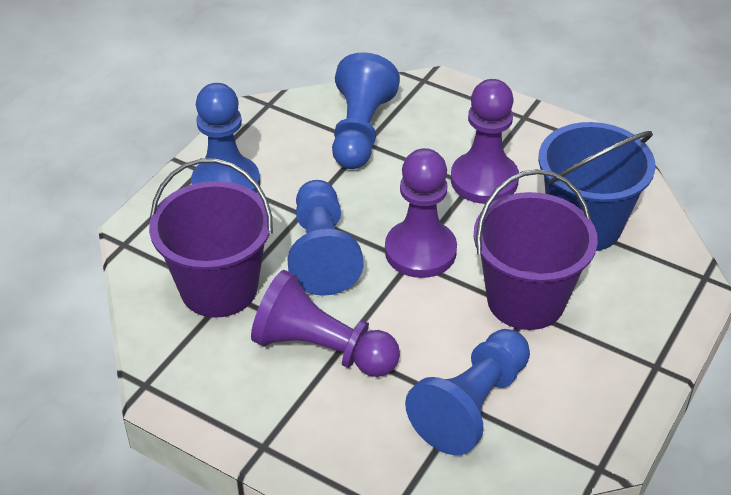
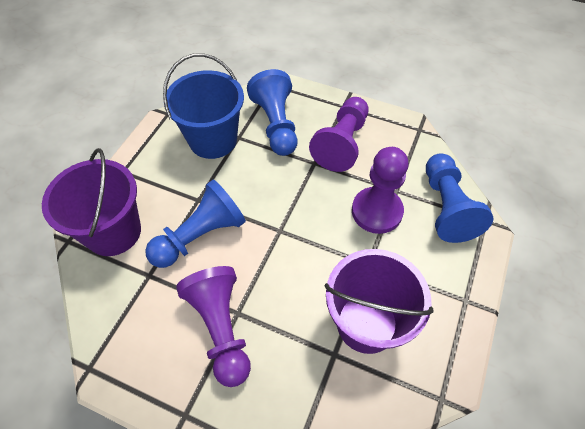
blue pawn: [191,83,260,193] [287,180,364,296] [332,52,400,169] [405,329,530,455] = 4 -> [145,180,246,268] [247,69,298,156] [426,153,494,243] = 3

